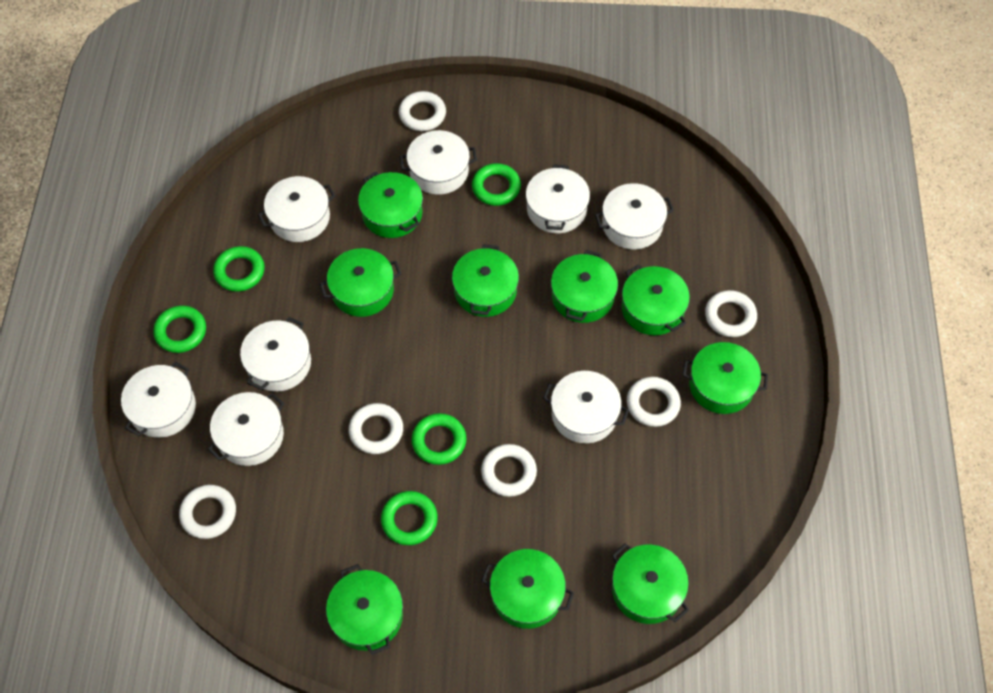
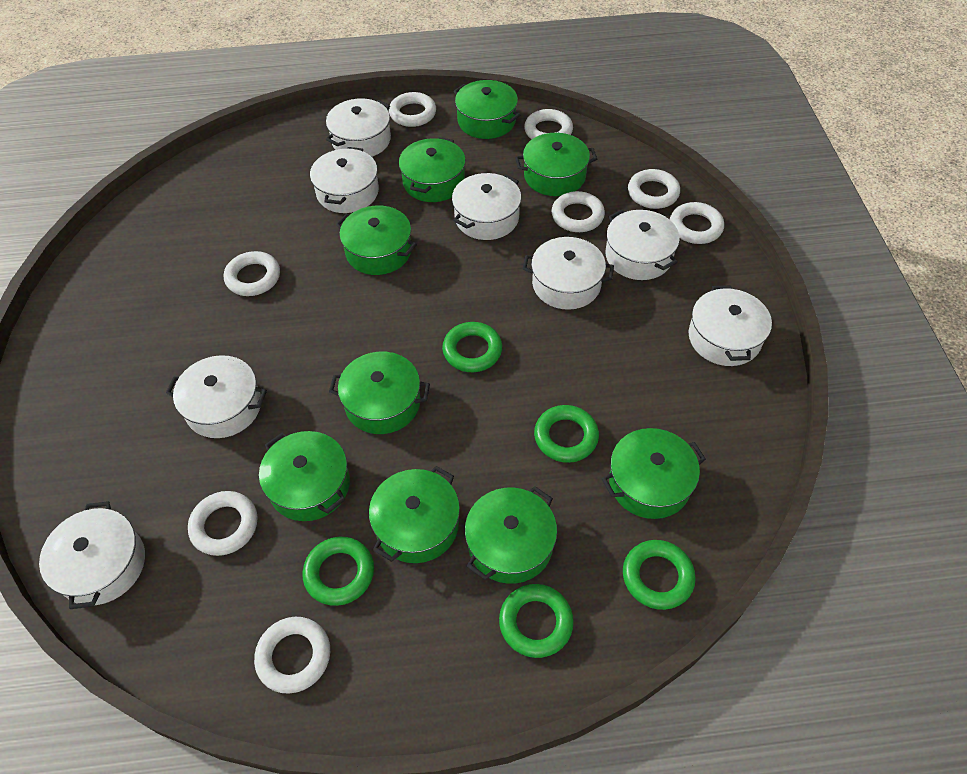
white ring: [179,485,236,539] [349,403,403,454] [399,91,446,131] [481,444,537,497] [627,377,681,427] [705,290,757,337] = 6 -> [188,491,258,556] [224,251,280,296] [254,617,330,694] [389,92,436,127] [524,109,573,140] [552,191,605,232] [628,169,680,209] [670,202,724,244] = 8

